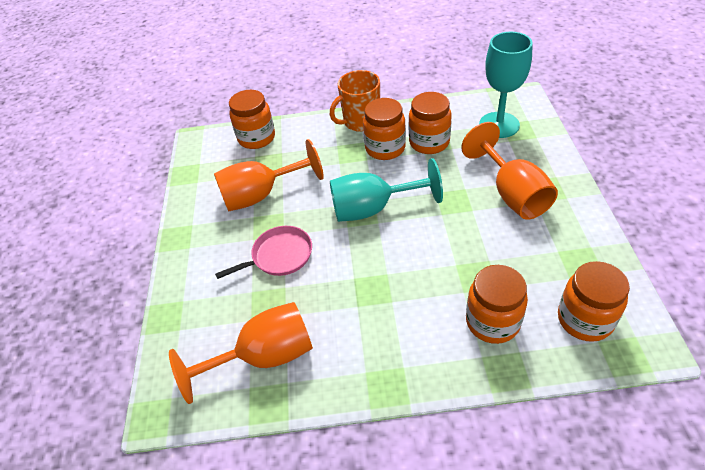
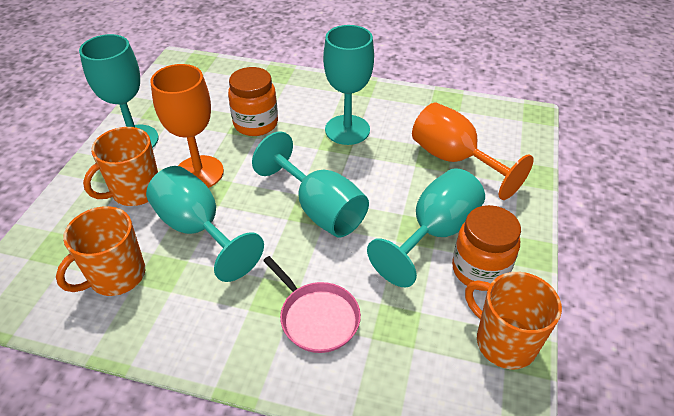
orange goblet: [169,302,313,404] [214,139,324,212] [461,122,558,220] = 3 -> [150,64,224,188] [412,103,534,200] = 2
orange jar: [229,90,275,149] [363,98,406,160] [409,92,452,154] [466,265,528,344] [558,261,630,342] = 5 -> [228,67,278,136] [452,205,521,291] = 2
orange mug: [330,70,380,132] = 1 -> [56,206,145,296] [83,127,158,206] [465,272,562,369] = 3
turquoise goblet: [330,158,443,222] [479,32,533,138] = 2 -> [79,34,159,148] [146,166,264,282] [252,131,369,237] [323,25,374,145] [367,168,485,287] = 5

